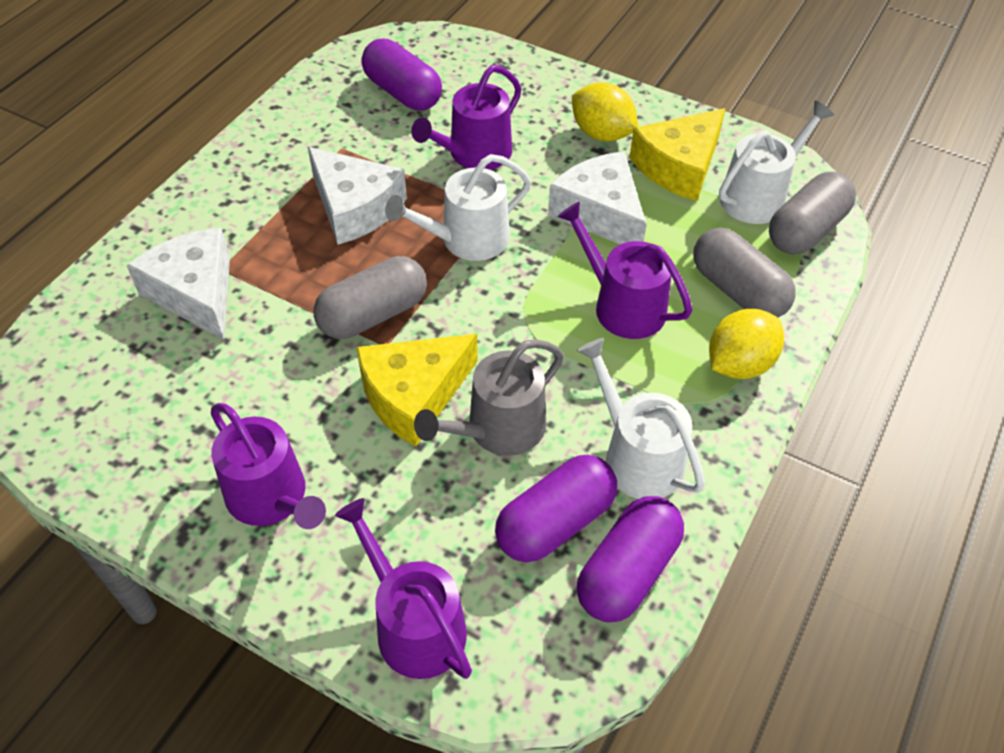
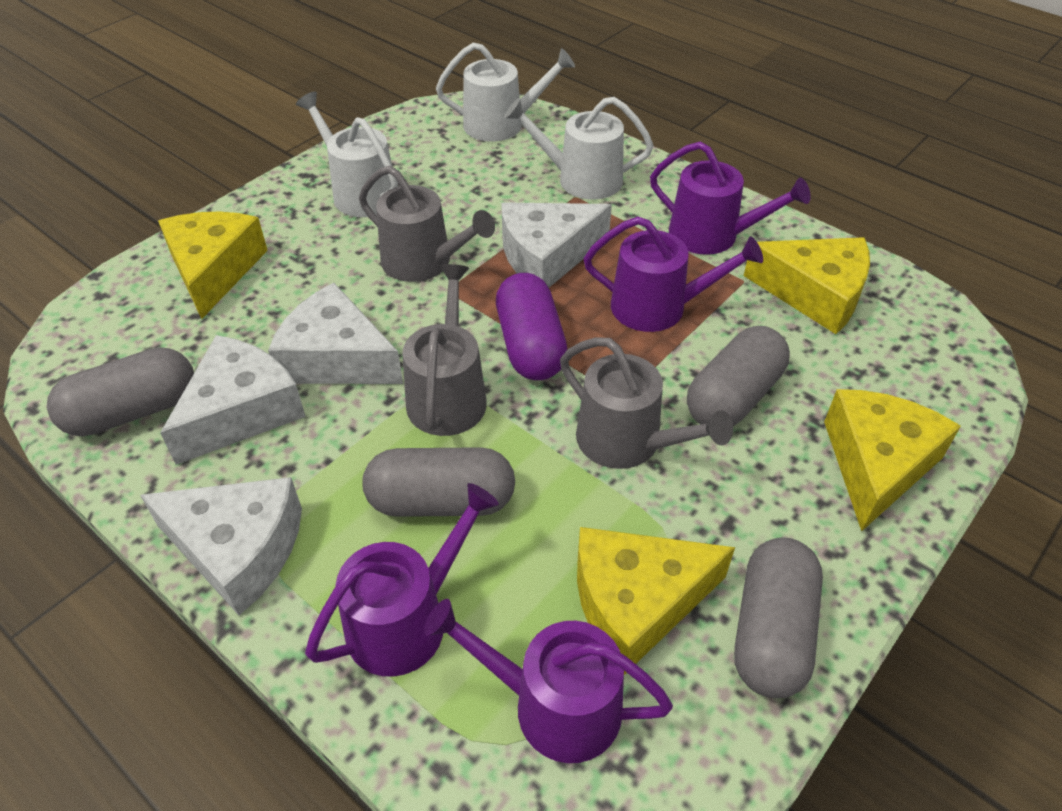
grey capsule: [313,256,427,339] [693,228,796,318] [769,172,856,254] = 3 -> [47,347,194,436] [362,447,515,517] [687,326,790,426] [734,537,823,698] = 4
grey watering can: [414,339,564,456] = 1 -> [359,166,495,282] [403,264,487,436] [560,337,733,469] = 3
purple capsule: [362,39,442,110] [495,455,617,562] [577,496,684,622] = 3 -> [496,273,567,380] = 1
white cheese: [127,228,230,340] [308,147,407,245] [548,151,647,244] = 3 -> [140,477,302,615] [160,335,306,465] [268,283,403,384] [501,202,612,288] = 4
yellow cheese: [356,334,478,447] [629,108,726,201] = 2 -> [158,211,268,319] [577,527,735,675] [744,237,870,334] [824,389,961,531] = 4
yellow lemon: [572,82,638,141] [709,309,784,379] = 2 -> none = 0

